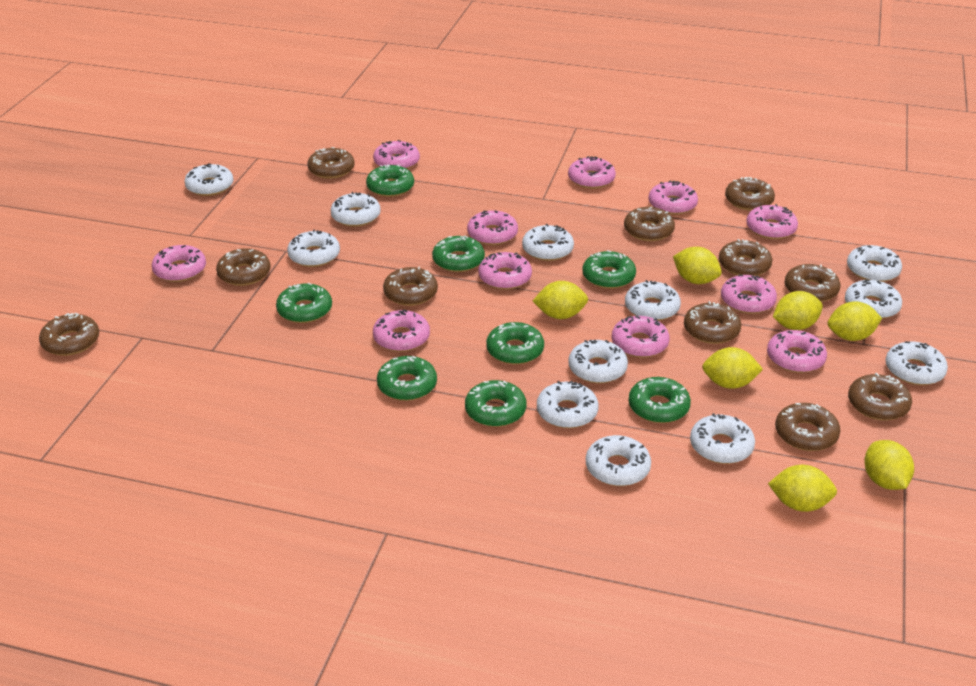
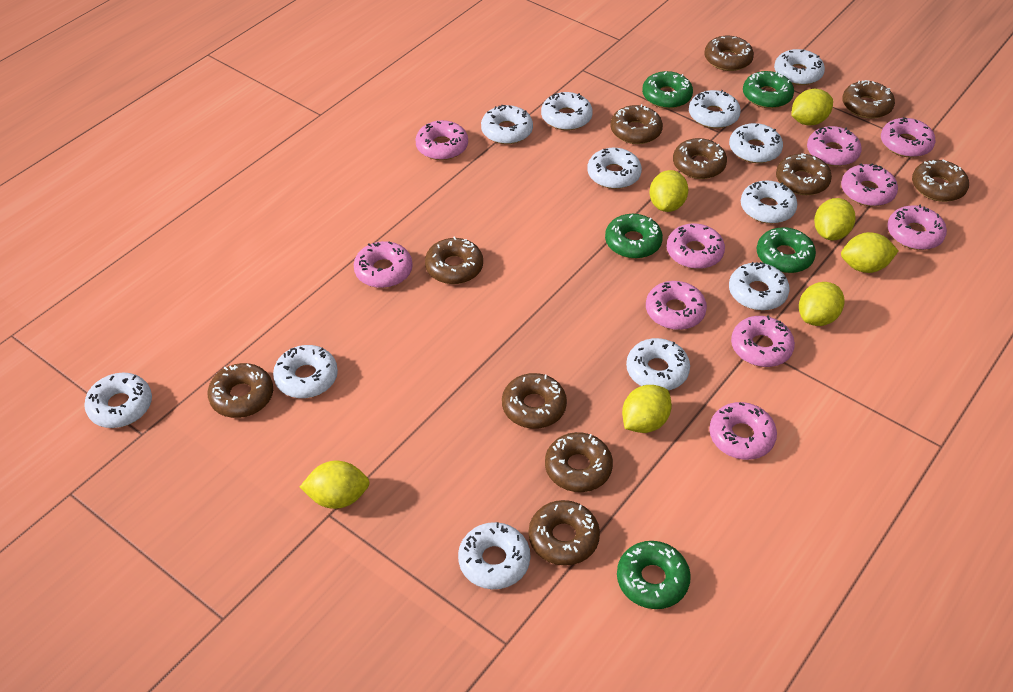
green donut: [276,283,332,323] [366,165,414,197] [377,356,437,401] [432,236,485,272] [465,380,526,427] [486,322,544,365] [582,250,636,289] [629,377,691,423] = 8 -> [605,214,663,259] [617,541,691,609] [642,71,693,109] [743,71,794,108] [757,227,816,273] = 5
pink donut: [152,245,206,282] [373,140,420,169] [373,310,430,352] [467,210,518,245] [478,252,532,290] [568,156,616,189] [612,316,670,358] [649,181,698,215] [721,275,777,314] [746,204,798,239] [767,330,827,373] = 11 -> [354,241,413,288] [415,120,468,160] [646,281,707,330] [667,223,725,269] [709,402,777,460] [731,315,795,367] [807,126,862,166] [841,163,898,206] [881,117,936,158] [887,204,947,250] = 10

